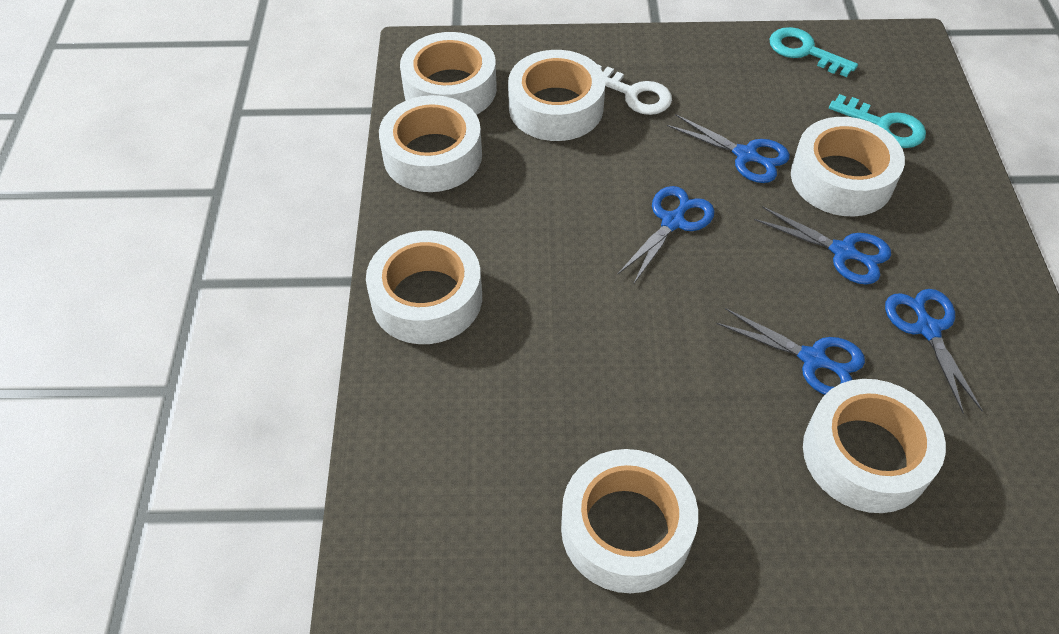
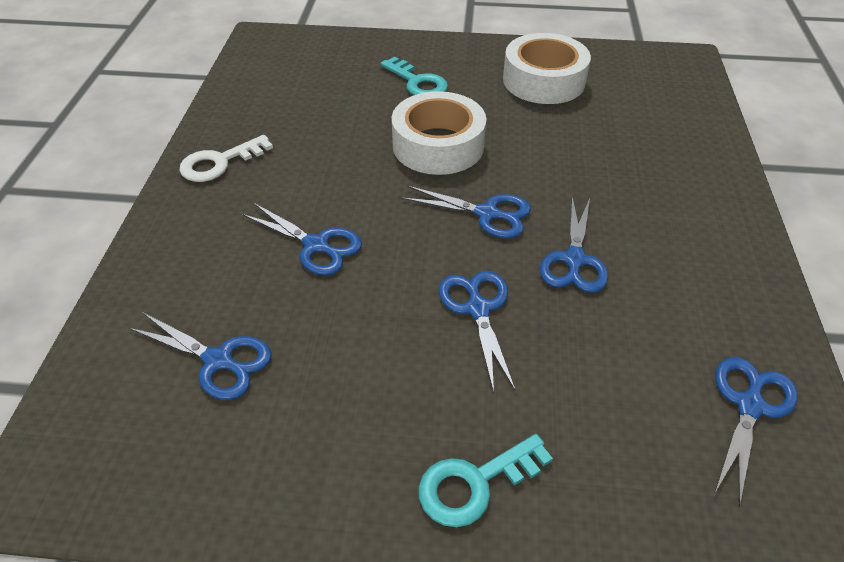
blue scissors: [617,186,715,285] [667,114,790,183] [716,308,865,395] [754,206,891,285] [885,289,983,413] = 5 -> [129,312,272,400] [242,203,362,275] [401,186,531,238] [439,271,515,392] [540,196,608,293] [714,357,798,506] = 6
white tape: [366,230,482,344] [379,95,482,192] [400,32,497,115] [508,50,605,141] [561,449,698,593] [791,117,905,216] [803,379,946,513] = 7 -> [392,91,487,175] [503,33,591,104] = 2

